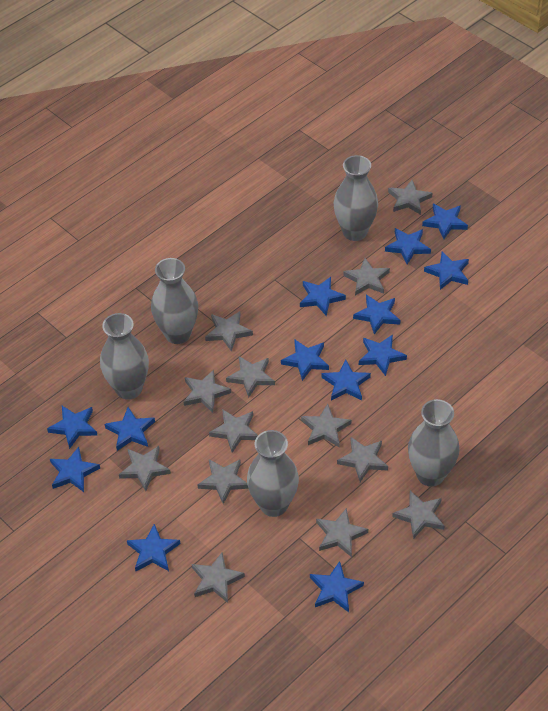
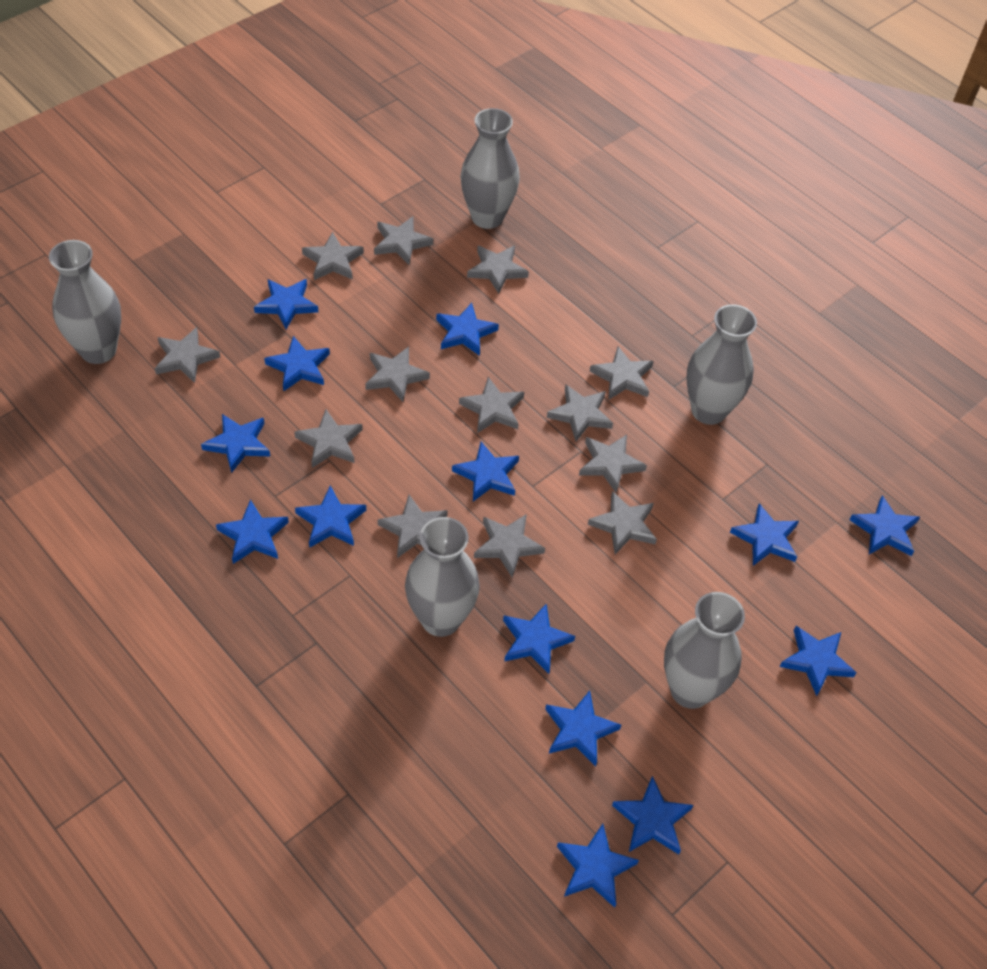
blue star: [47,406,98,449] [50,447,100,492] [105,407,155,451] [127,524,181,571] [281,339,329,381] [300,277,346,316] [310,561,364,612] [321,360,371,401] [353,295,401,335] [359,335,407,376] [385,228,431,265] [422,203,468,239] [424,251,469,290] = 13 -> [201,414,270,473] [216,499,289,564] [254,279,318,329] [264,336,330,391] [295,486,366,548] [436,303,499,356] [452,442,519,501] [503,603,575,674] [545,691,621,766] [557,824,639,908] [612,776,693,854] [730,503,799,566] [779,626,857,696] [849,495,920,556] = 14

